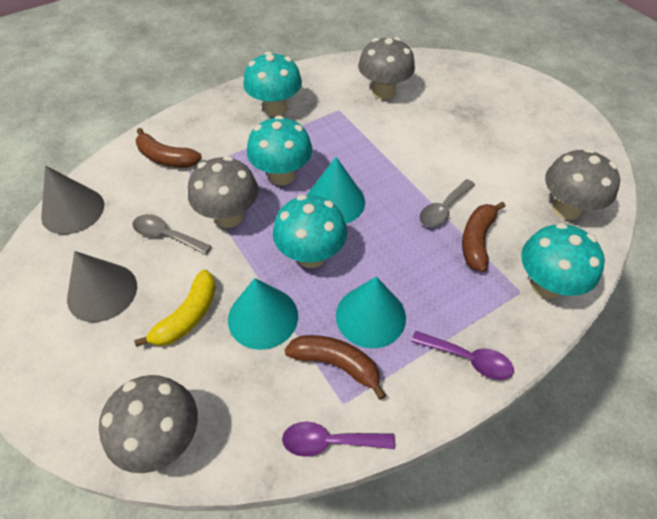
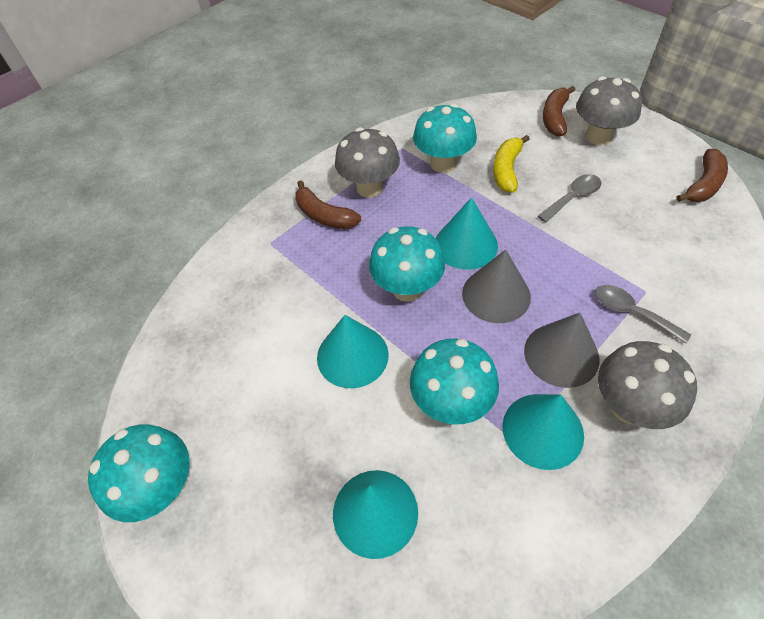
grey mushroom: [99,375,198,473] [188,156,258,228] [358,37,415,100] [545,148,620,220] = 4 -> [335,127,400,198] [576,76,642,145] [598,341,697,429] = 3
purple spoon: [282,422,395,457] [411,331,514,380] = 2 -> none = 0
turquoise cone: [228,278,298,350] [307,157,365,224] [336,277,406,348] = 3 -> [317,315,389,388] [333,470,418,559] [436,197,498,270] [502,394,584,470] = 4

